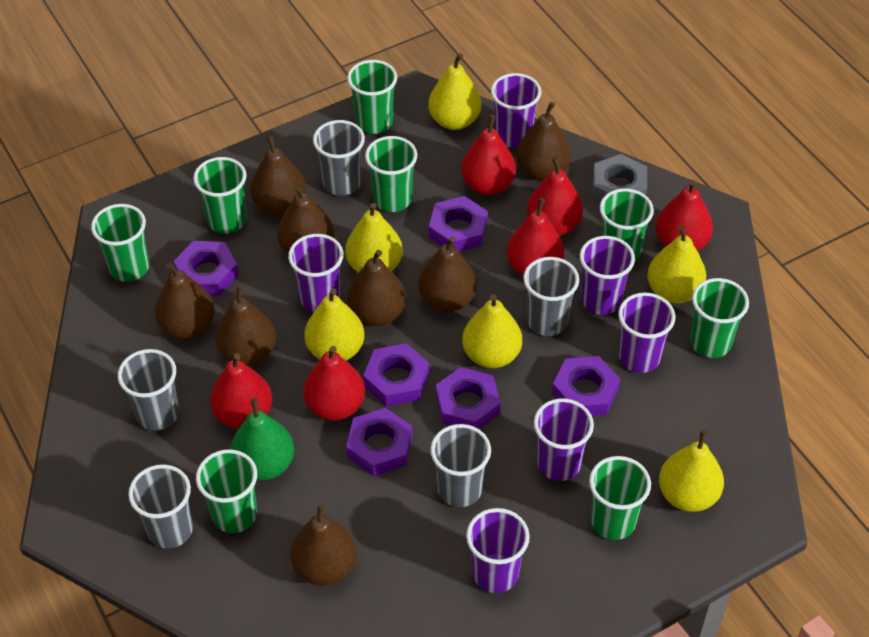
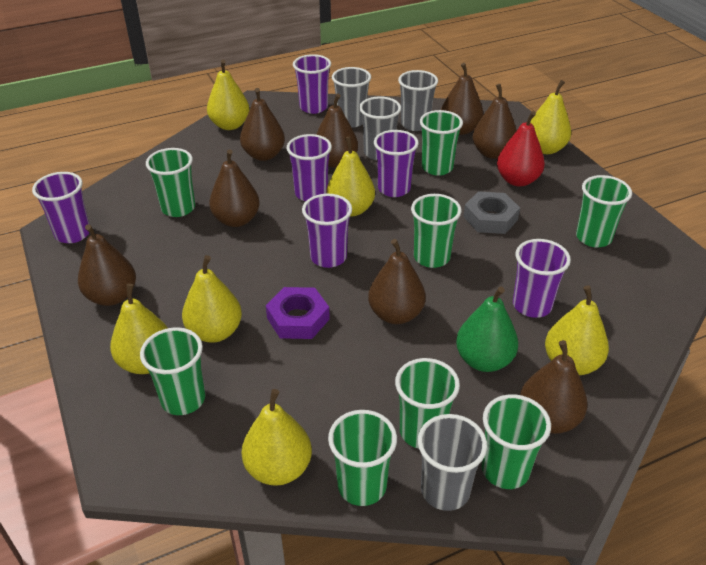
grey cup: [118,349,179,431] [128,464,193,549] [313,120,365,196] [430,424,491,507] [523,257,579,336] = 5 -> [332,67,371,128] [359,97,401,160] [398,70,438,131] [418,414,487,511] = 4
purple nut: [173,241,239,296] [346,408,412,476] [363,343,429,407] [429,196,488,252] [436,367,501,429] [552,356,620,416] = 6 -> [266,287,330,339] = 1
red pear: [210,353,272,429] [303,346,365,421] [461,115,516,195] [507,198,564,276] [527,156,583,236] [655,180,713,251] = 6 -> [497,111,545,186] = 1
yellow pear: [304,288,364,361] [345,203,403,273] [428,53,481,130] [462,294,522,368] [647,226,706,303] [659,429,724,512] = 6 -> [110,283,168,374] [182,255,242,343] [207,60,250,130] [242,389,312,486] [326,137,375,217] [530,80,571,154] [545,285,609,375] = 7

